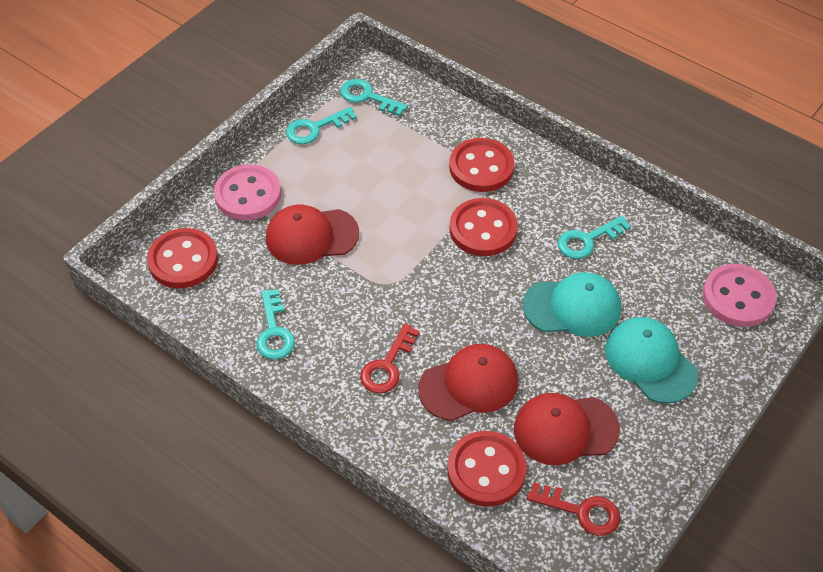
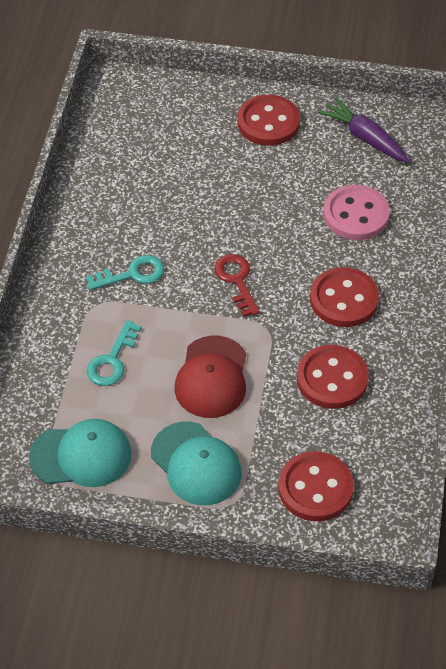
pink button: [214,165,281,220] [703,264,777,327] = 2 -> [323,185,390,240] = 1
purple carrot: none = 0 -> [318,97,410,162] = 1
red cap: [266,205,359,265] [418,344,518,421] [514,393,620,465] = 3 -> [175,336,246,418] = 1
red key: [360,324,419,393] [526,482,620,536] = 2 -> [214,254,260,317] = 1
turquoise key: [256,289,295,359] [286,107,357,144] [340,79,408,116] [558,216,631,259] = 4 -> [86,255,164,290] [87,320,141,386] = 2

